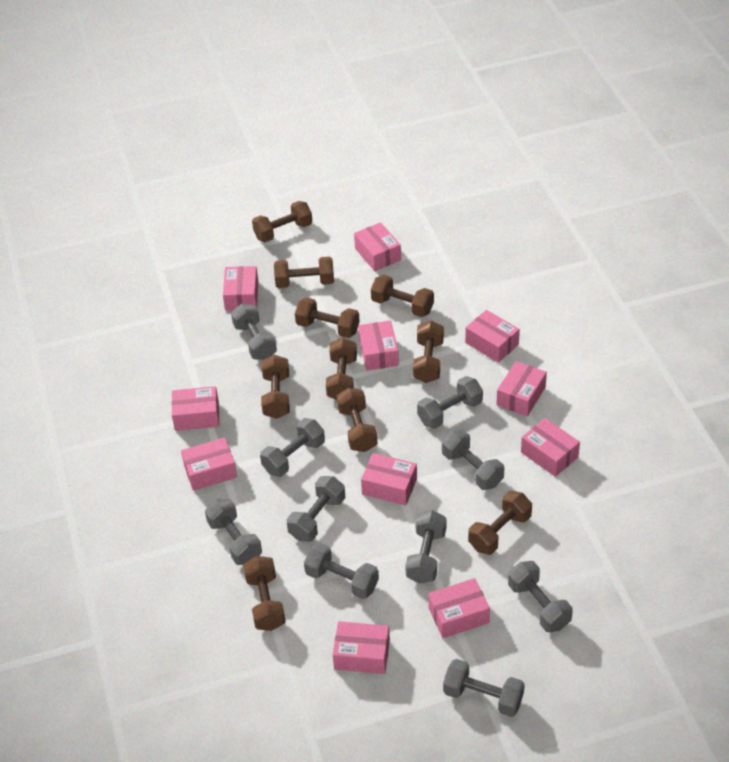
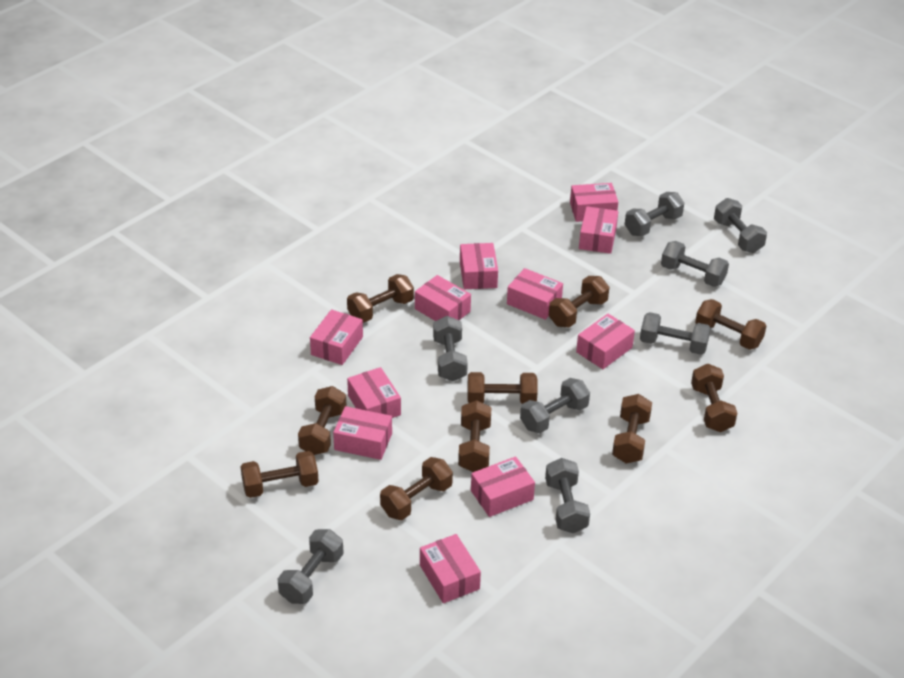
grey dumbbell: [205,499,262,565] [231,304,277,360] [260,418,325,477] [286,476,345,542] [304,543,379,599] [405,510,446,584] [417,376,483,429] [442,430,504,490] [443,659,525,717] [508,561,573,632] = 10 -> [278,529,344,604] [433,316,468,381] [520,378,590,433] [545,458,590,533] [625,192,684,236] [640,312,711,355] [661,241,729,287] [714,198,767,253] = 8

